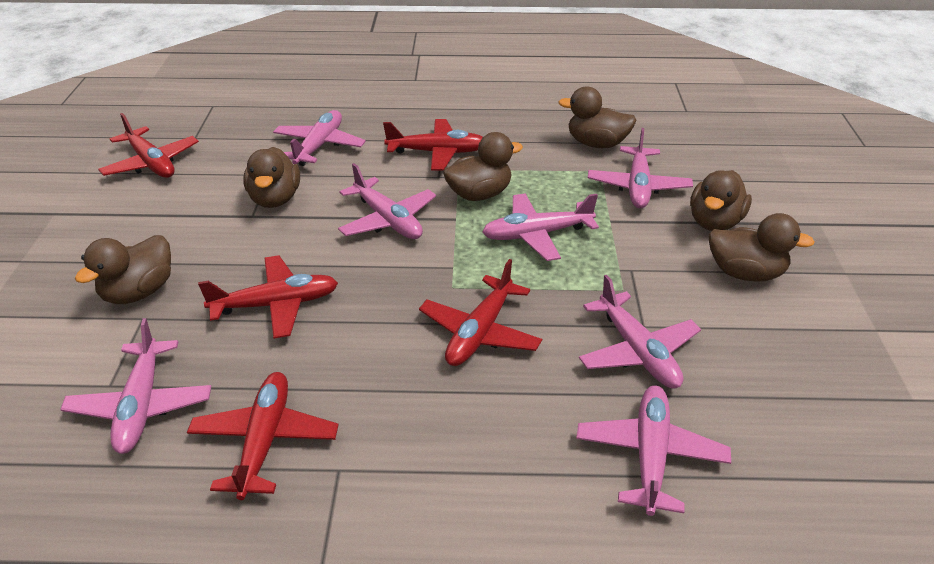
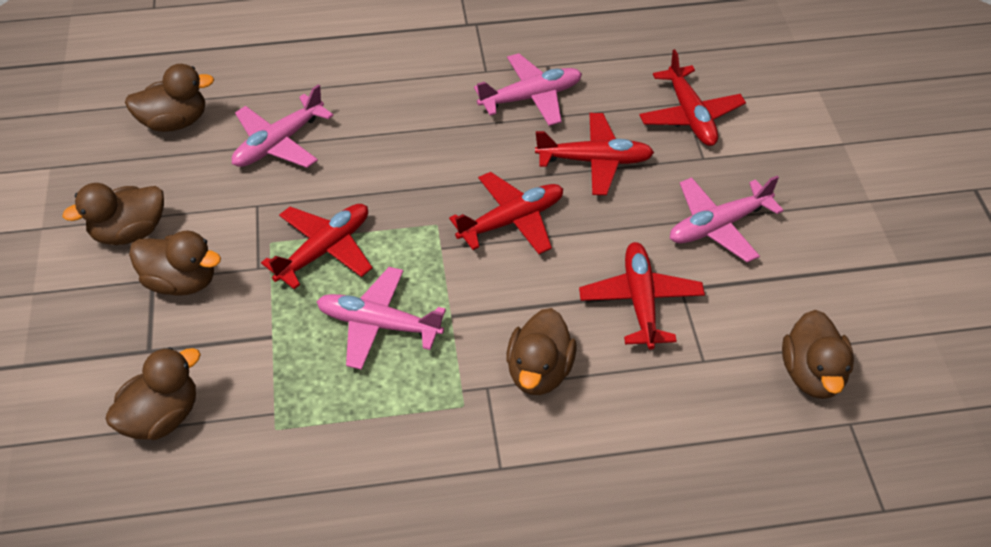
pink plane: [60,318,211,454] [273,110,366,166] [338,163,436,239] [482,193,599,261] [576,386,731,516] [579,275,701,389] [588,128,693,208] = 7 -> [232,84,334,168] [317,267,446,370] [474,53,582,126] [670,176,783,263] = 4

